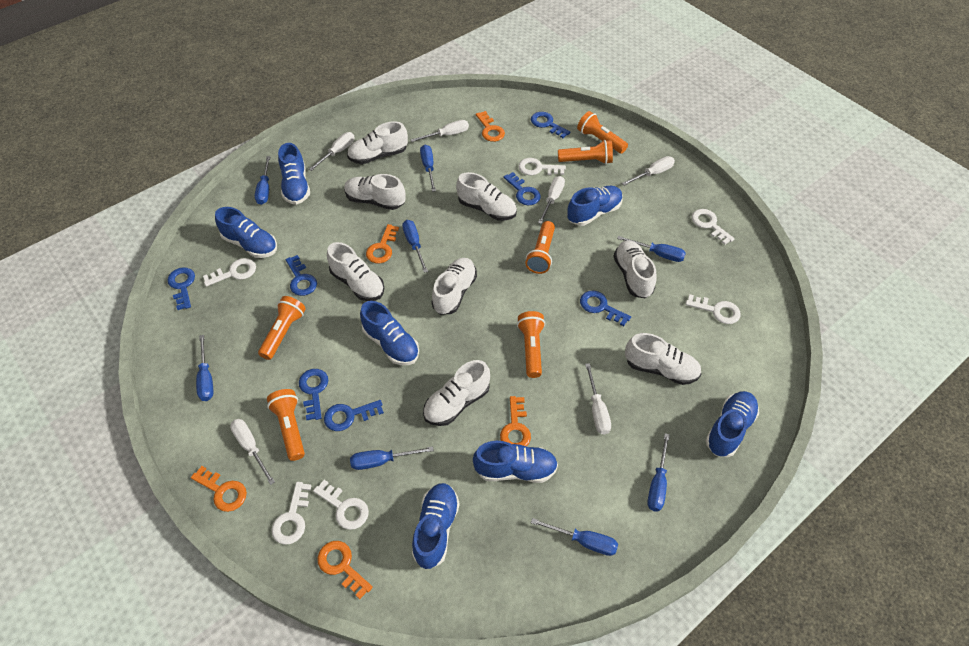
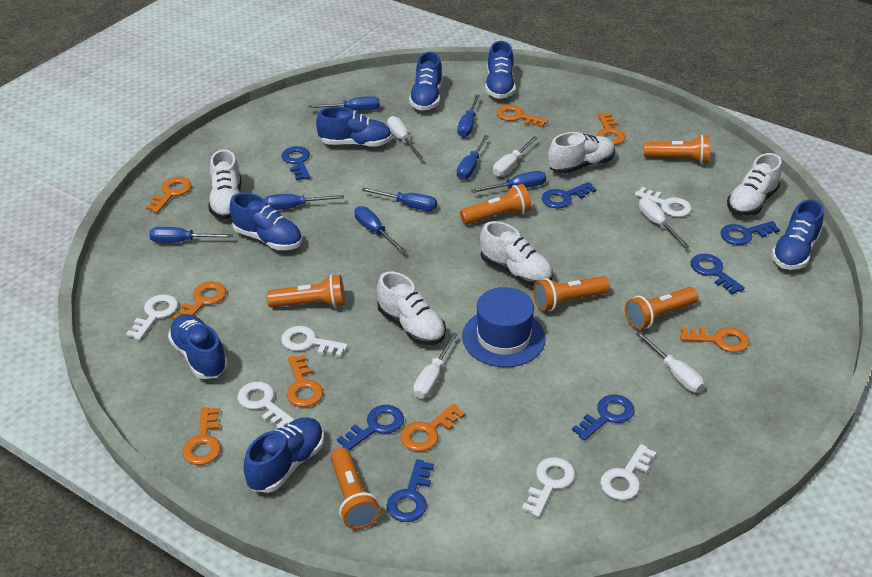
blue hat: none = 0 -> [462,287,546,367] = 1
orange key: [191,466,247,512] [317,541,373,599] [366,224,399,263] [476,111,505,142] [500,396,531,447] = 5 -> [145,177,191,213] [172,282,226,320] [182,407,221,465] [287,355,323,407] [401,404,465,452] [496,105,548,128] [597,113,625,145] [680,327,749,353] = 8
white screwdriver: [230,419,275,485] [309,132,355,171] [411,120,469,142] [538,176,565,224] [585,363,611,435] [622,156,675,186] = 6 -> [387,116,423,159] [413,332,458,399] [493,136,538,177] [636,331,704,392] [639,197,690,248] = 5
white shoe: [327,242,384,301] [344,174,406,210] [347,121,408,164] [423,360,490,426] [431,258,477,315] [456,172,517,221] [613,241,657,298] [625,333,701,385] = 8 -> [208,149,241,219] [377,271,446,345] [480,221,553,286] [548,132,615,174] [727,153,782,216] = 5

